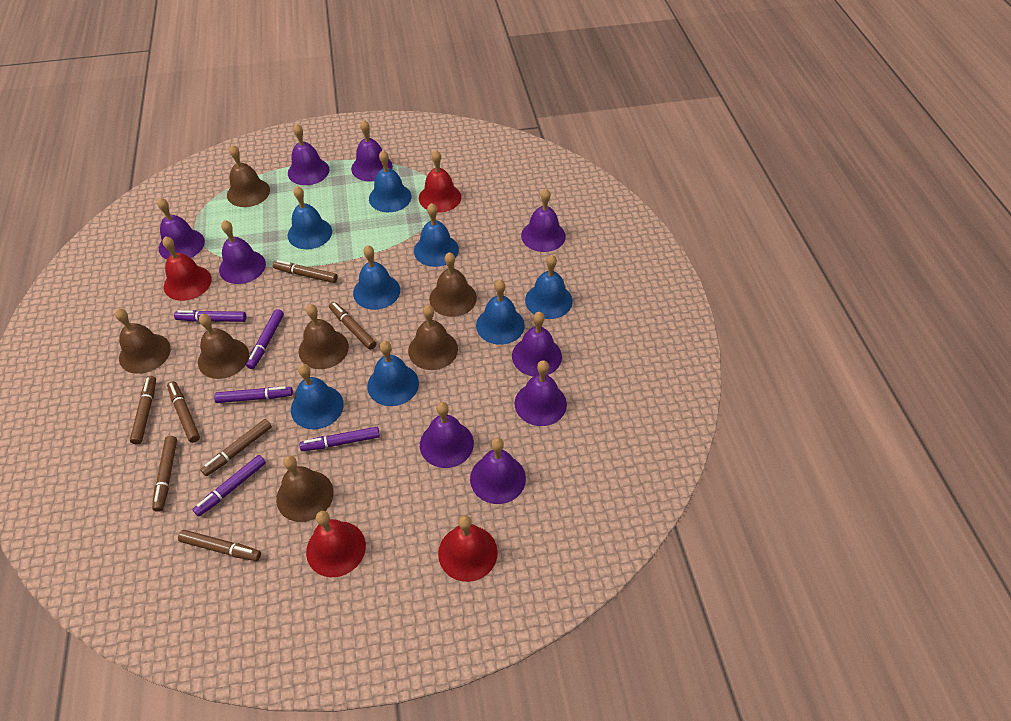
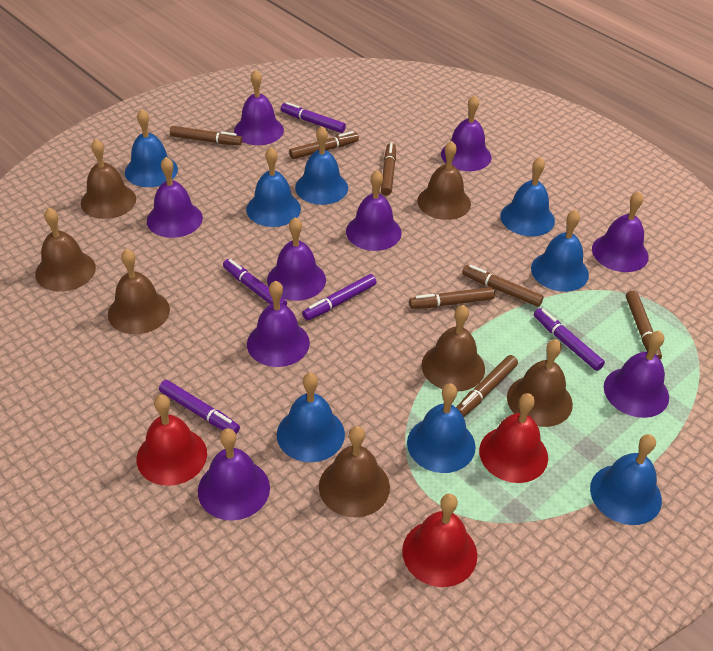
red bell: [162,236,212,301] [306,511,366,577] [419,150,461,212] [438,515,498,582] = 4 -> [137,394,207,486] [402,494,477,587] [479,393,548,483] = 3

